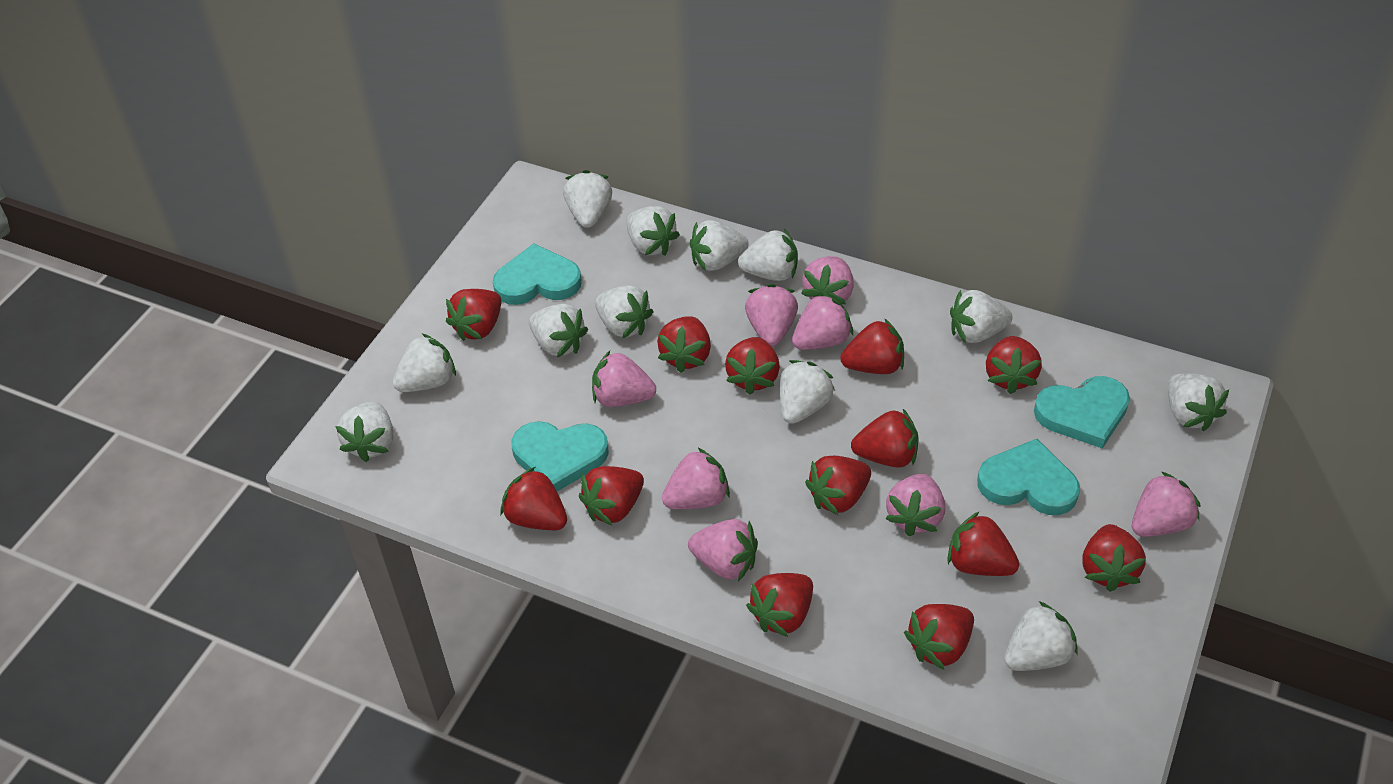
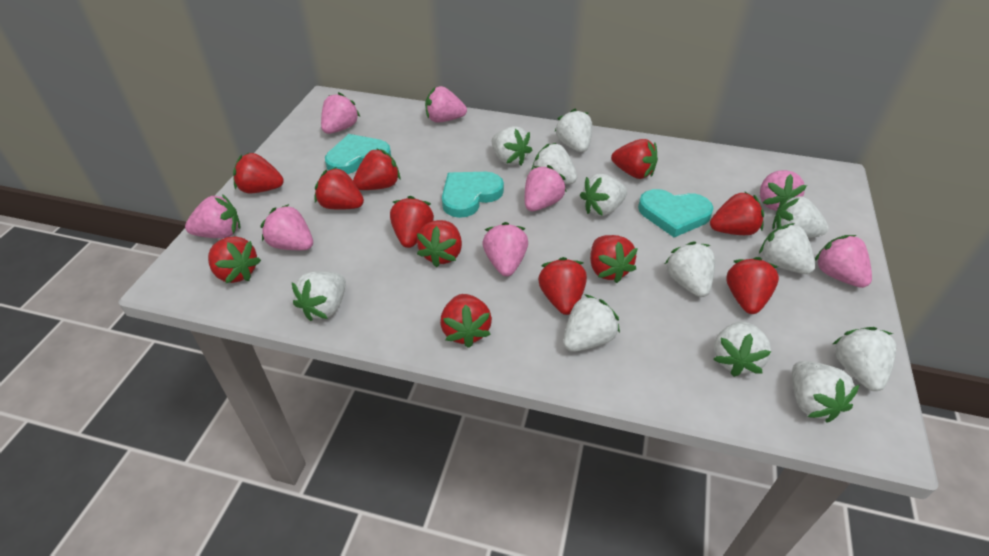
red strawberry: [446,289,502,341] [500,467,567,530] [579,466,644,526] [657,316,711,373] [725,337,780,395] [746,573,813,637] [805,455,871,515] [840,318,904,374] [851,409,919,468] [904,604,974,670] [947,511,1019,576] [986,336,1042,394] [1082,524,1146,592] = 13 -> [208,236,261,283] [233,153,284,193] [314,167,364,210] [353,148,400,190] [390,196,434,248] [417,220,462,267] [440,294,492,348] [538,257,587,315] [590,235,638,283] [611,139,658,179] [710,191,764,235] [726,257,779,314] = 12
turquoise heart: [493,244,582,305] [511,421,609,491] [977,439,1080,515] [1034,376,1130,448] = 4 -> [325,134,391,174] [442,172,504,218] [638,189,714,237] = 3

